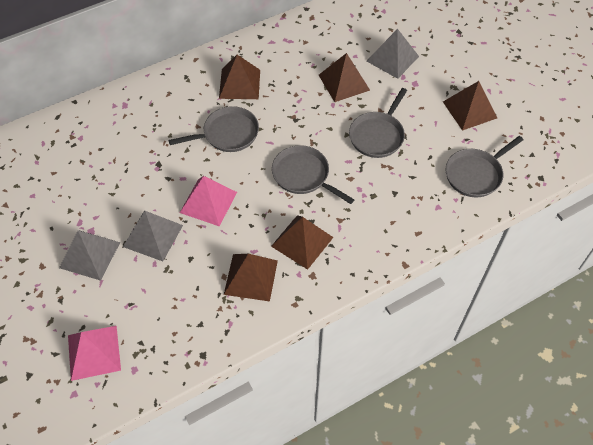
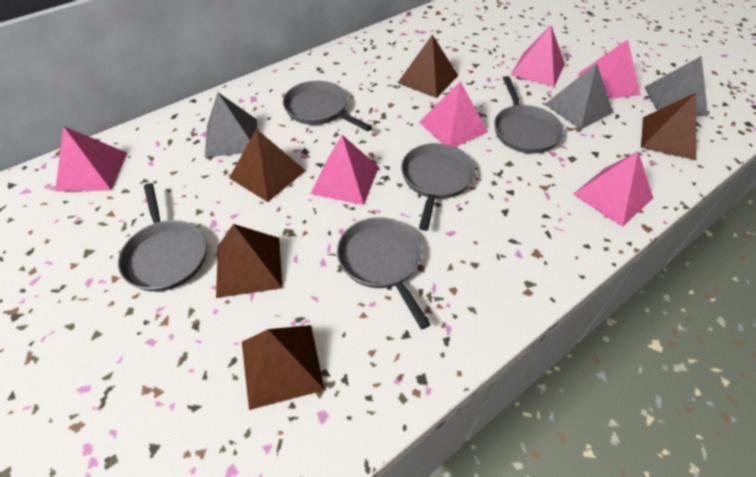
grey pan: [169,106,259,152] [272,145,354,204] [349,88,407,158] [446,136,523,197] = 4 -> [118,183,206,292] [283,81,372,131] [337,217,431,329] [401,143,475,231] [494,76,564,154] = 5
pink pyramid: [68,326,121,381] [180,176,237,226] = 2 -> [55,126,127,192] [311,135,379,205] [419,81,488,147] [511,25,565,87] [573,151,653,227] [578,39,641,99] = 6

